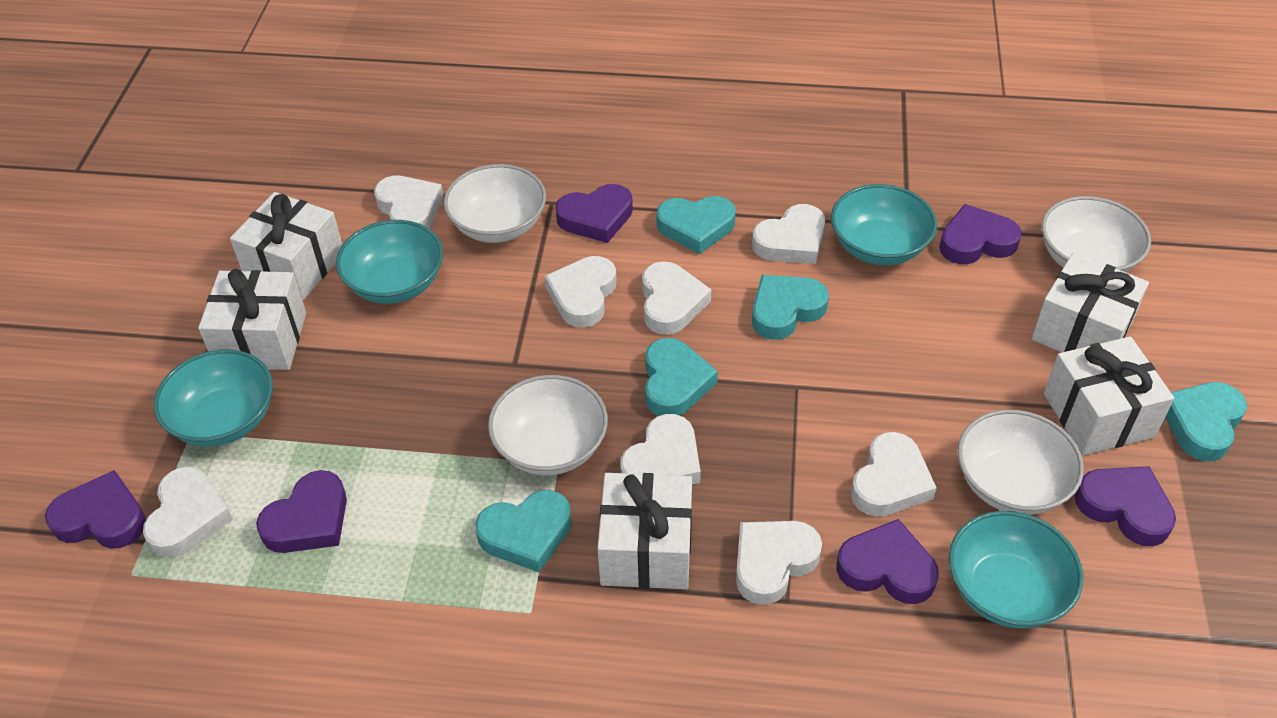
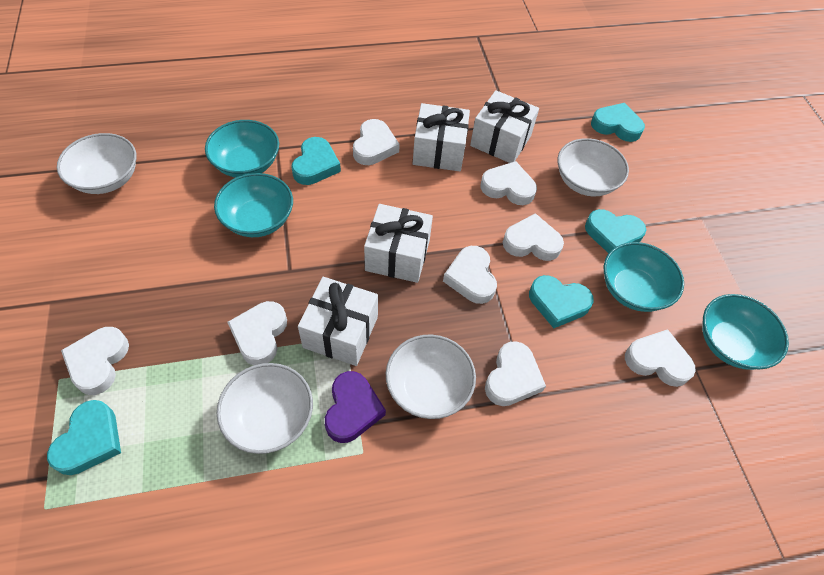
purple heart: [45,470,146,549] [256,470,347,553] [555,184,633,243] [836,519,939,604] [939,204,1022,264] [1075,466,1176,546] = 6 -> [325,371,386,443] = 1
white gift: [198,269,306,370] [230,192,342,300] [597,473,692,589] [1032,252,1149,352] [1044,337,1174,456] = 5 -> [298,277,378,366] [364,204,433,283] [413,103,470,171] [470,90,539,163] = 4

